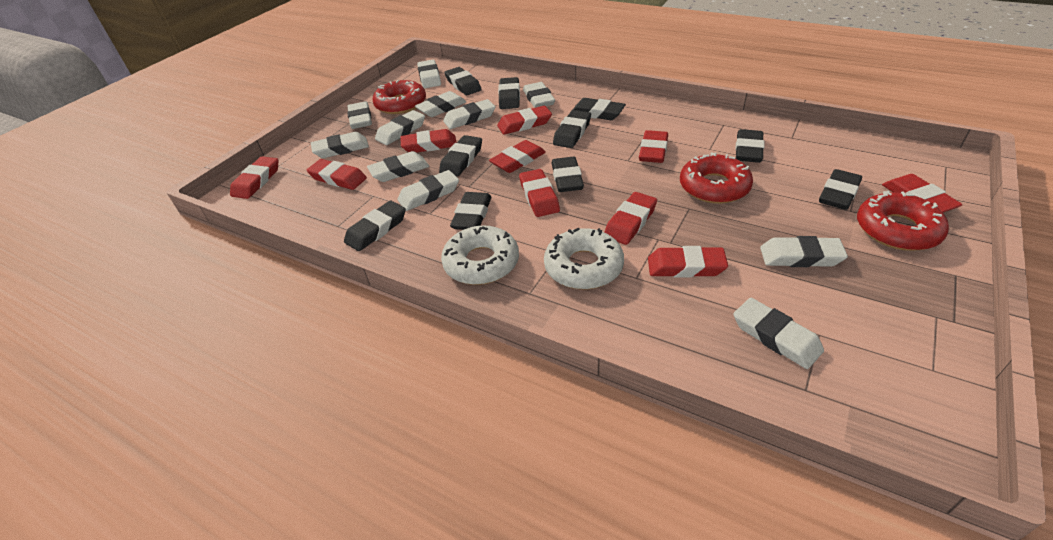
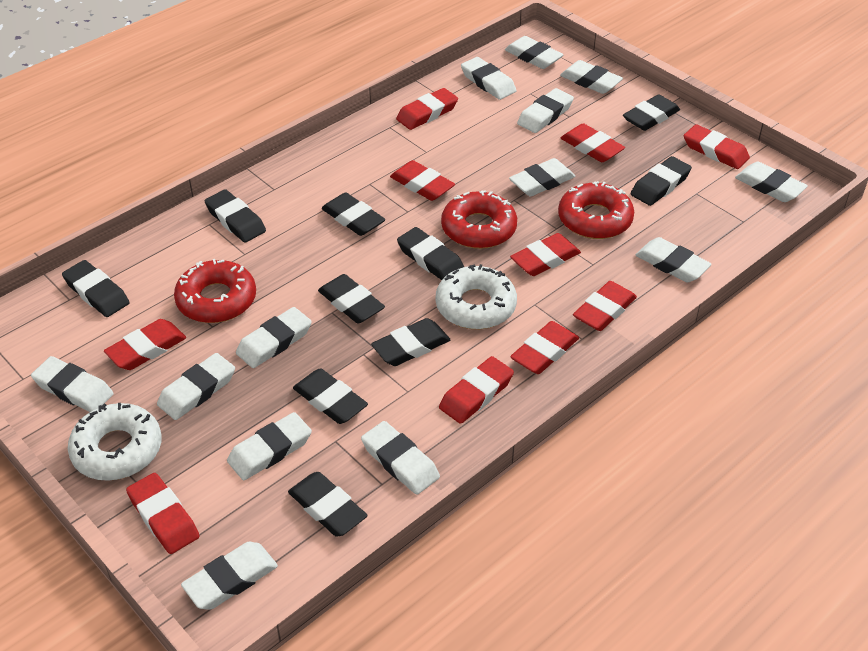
white eraser: [311,132,369,158] [347,101,372,129] [367,151,429,182] [375,110,425,145] [397,170,459,211] [415,91,466,117] [417,60,441,88] [443,99,495,129] [523,82,555,108] [733,298,824,369] [760,236,848,267] = 11 -> [31,356,114,412] [157,353,235,420] [181,542,278,610] [227,412,312,480] [236,307,312,368] [361,421,440,495] [461,57,516,100] [505,36,564,69] [509,158,575,196] [517,88,574,133] [560,60,623,94] [636,237,712,282] [735,162,808,202] = 13

